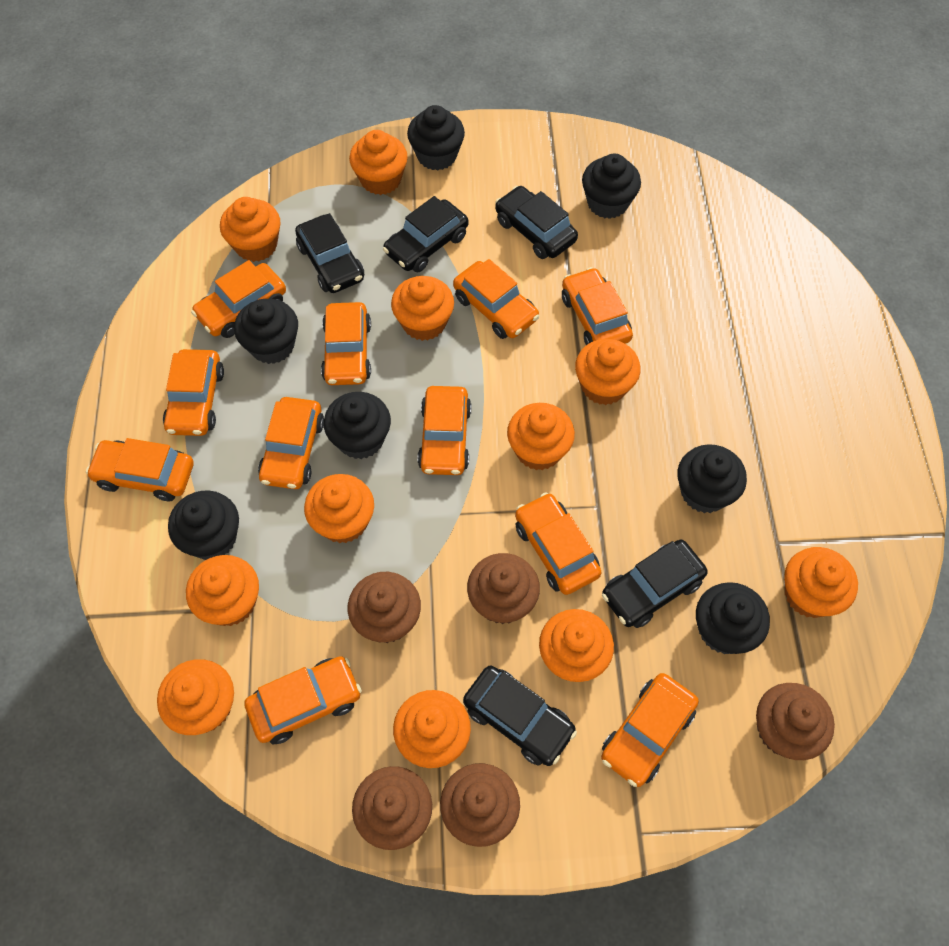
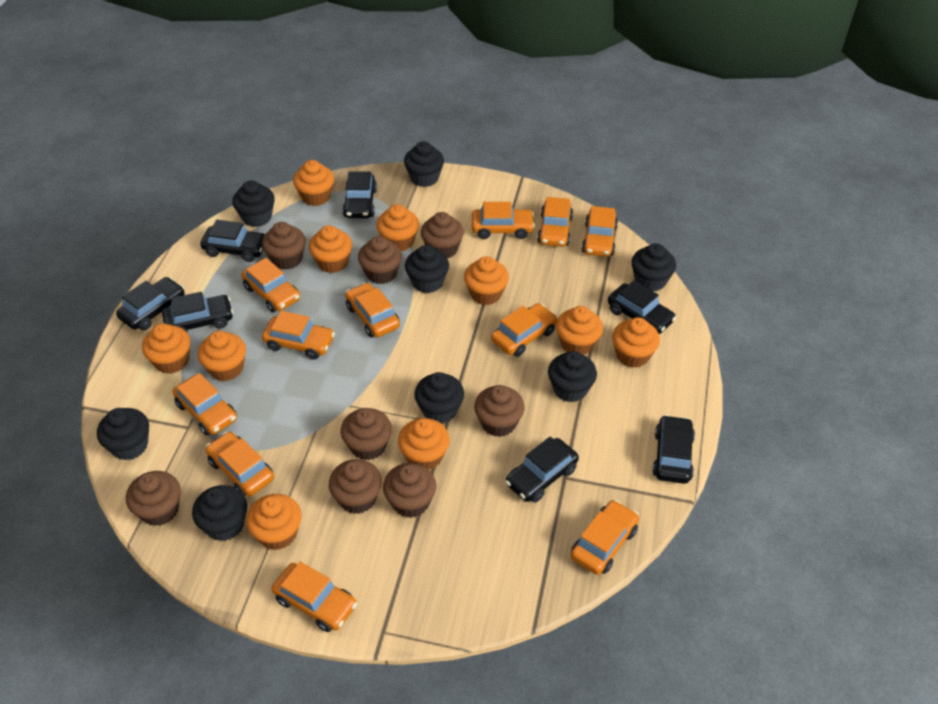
black car: [295,213,364,293] [383,196,469,273] [463,666,577,766] [495,186,578,259] [602,539,708,628] = 5 -> [116,277,185,331] [162,292,233,332] [200,220,265,262] [342,171,377,218] [505,437,579,503] [608,280,676,334] [652,415,695,484] = 7
black cupcake: [168,491,239,560] [234,299,298,364] [324,392,391,459] [407,105,465,170] [582,154,641,219] [677,444,747,513] [696,582,770,654] = 7 -> [97,408,149,460] [192,485,247,541] [232,180,275,227] [404,141,444,187] [405,245,449,293] [414,372,464,424] [548,351,597,402] [631,243,676,291] = 8
brown cupcake: [348,572,421,643] [352,766,432,850] [440,763,520,847] [467,553,540,624] [756,683,835,760] = 5 -> [126,471,181,526] [262,222,306,270] [329,459,382,514] [341,408,392,460] [358,236,402,284] [383,463,436,518] [421,212,464,258] [474,385,525,437] = 8
orange cupcake: [157,659,234,735] [186,555,259,626] [220,197,280,262] [304,474,374,543] [349,130,408,195] [391,276,454,341] [393,690,471,768] [507,403,575,470] [539,609,614,682] [575,339,641,405] [784,547,858,618] = 11 -> [142,323,190,374] [197,331,246,381] [246,494,302,550] [293,160,334,206] [309,225,352,273] [376,204,419,251] [398,418,450,470] [464,256,509,305] [556,306,603,355] [612,317,660,368] = 10

